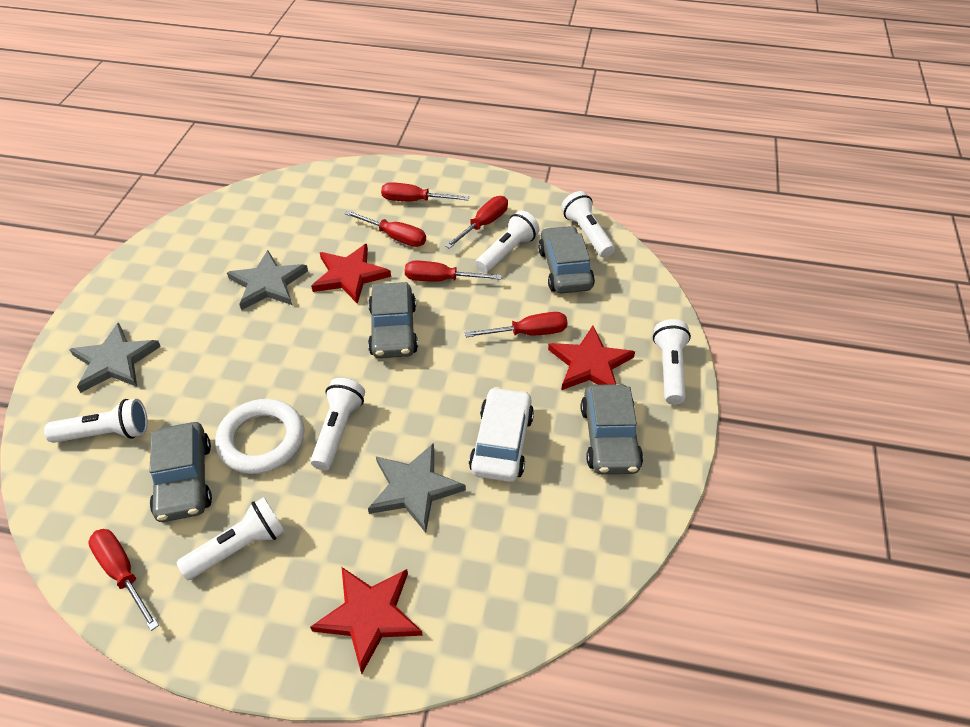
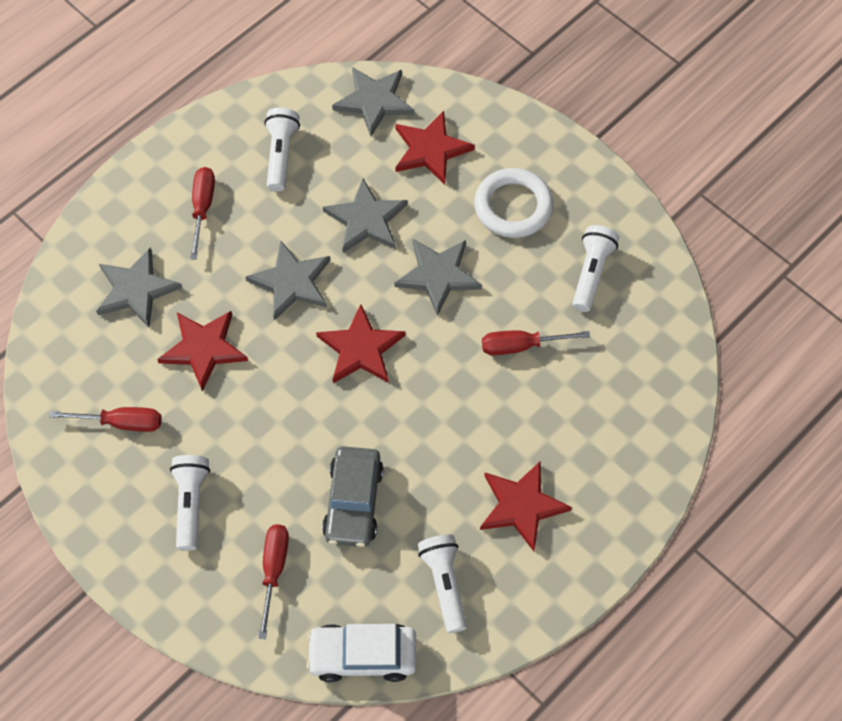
grey car: [150,422,212,522] [368,282,418,358] [538,226,595,294] [581,384,643,474] = 4 -> [322,446,384,547] = 1
grey star: [69,322,161,393] [227,250,308,310] [368,443,466,533] = 3 -> [96,247,182,327] [246,240,331,320] [323,178,408,253] [332,67,414,136] [394,239,482,316] = 5
red screwdriver: [88,529,159,631] [345,211,426,247] [381,182,469,201] [405,261,502,282] [445,196,508,249] [465,312,568,337] = 6 -> [49,407,161,432] [190,167,215,260] [258,524,289,639] [482,330,590,355] = 4
red star: [310,567,423,674] [311,244,391,304] [548,326,635,390] = 3 -> [157,311,248,391] [316,304,405,383] [395,111,475,185] [480,461,572,551] = 4
white flashlight: [44,399,148,443] [177,497,285,580] [310,378,365,470] [475,210,540,274] [561,191,615,258] [653,319,691,405] = 6 -> [170,455,210,551] [264,107,300,191] [418,534,467,633] [572,225,619,312] = 4

